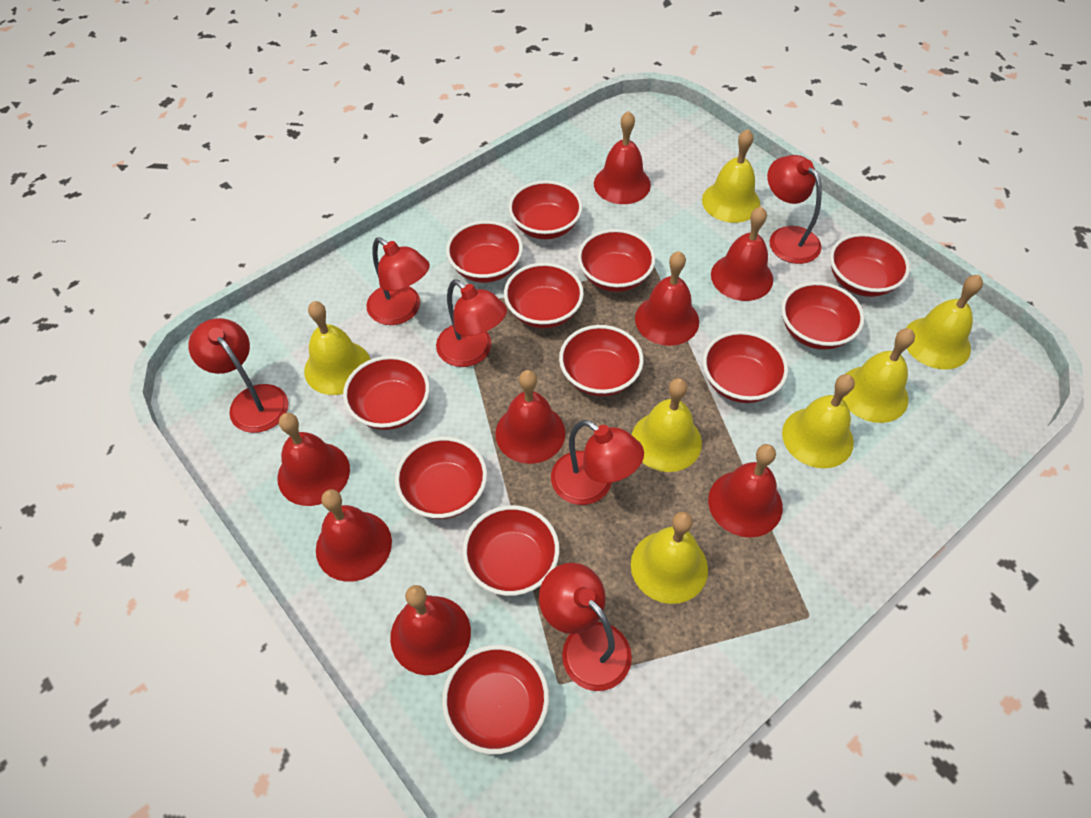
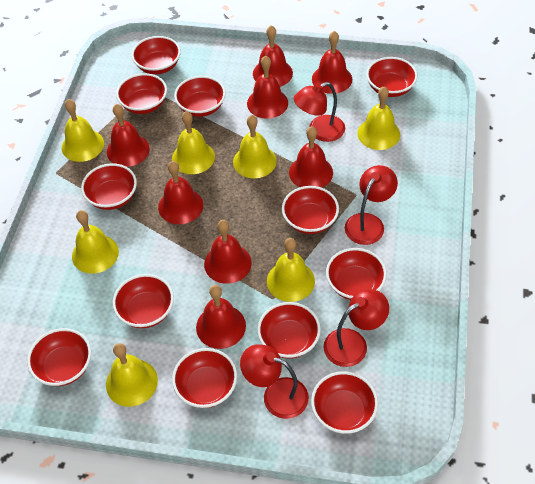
red lamp: [188,318,288,433] [366,237,430,325] [436,279,507,367] [539,563,632,691] [551,420,644,505] [767,155,822,264] = 6 -> [240,344,309,419] [294,82,345,142] [324,289,389,367] [345,165,398,245] = 4

